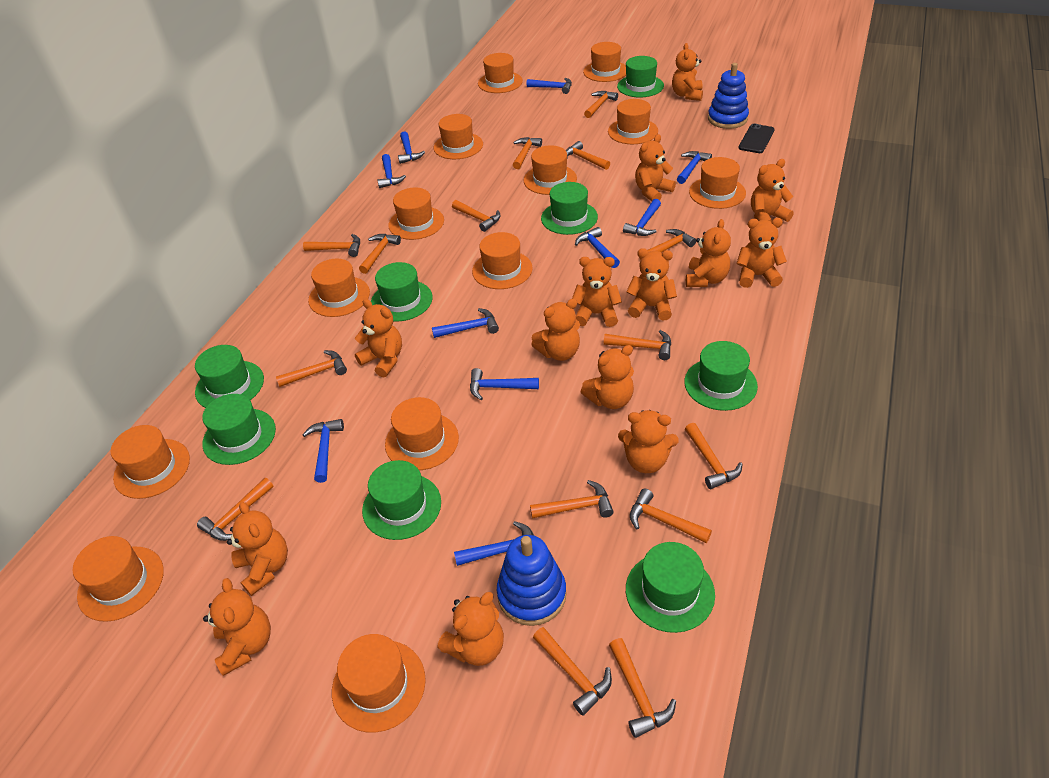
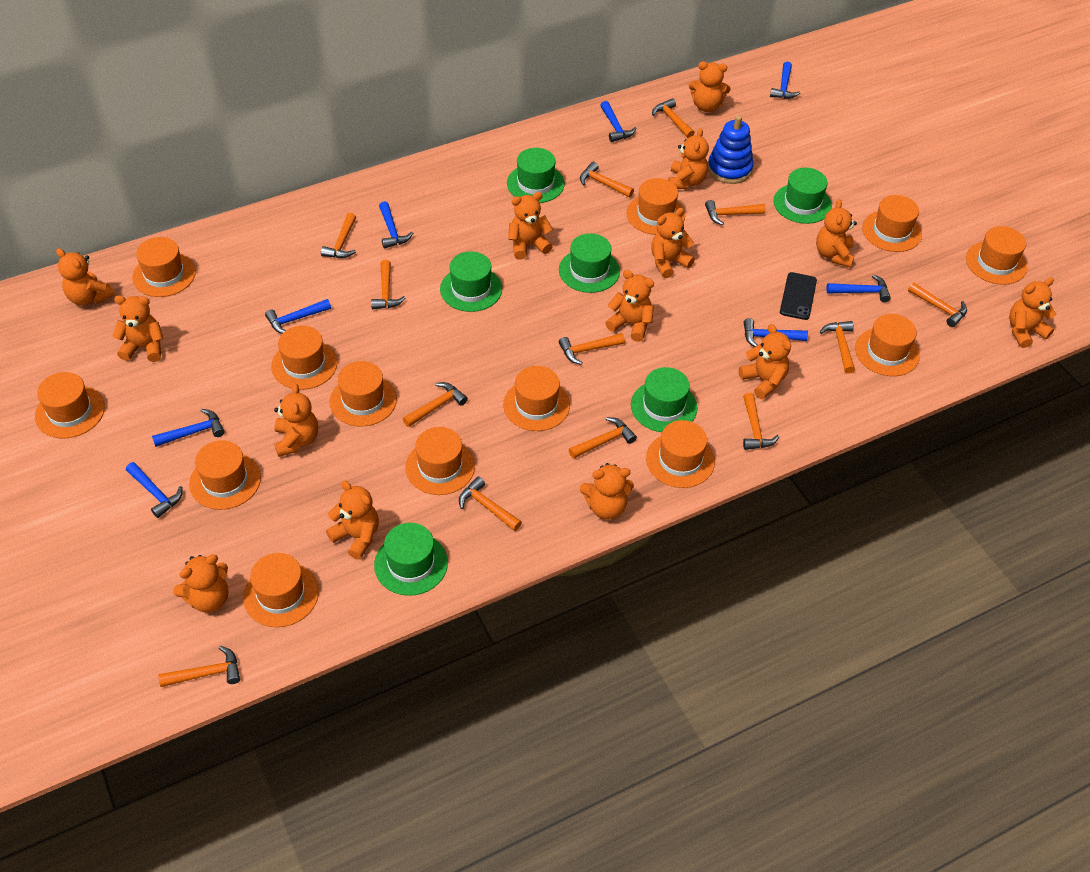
blue hammer: [303,419,344,483] [377,154,406,188] [398,132,425,164] [432,308,499,338] [454,521,534,566] [470,368,539,400] [526,78,572,94] [575,227,620,268] [623,199,661,236] [677,151,712,184] = 10 -> [126,462,183,518] [152,409,225,447] [265,299,331,334] [379,201,413,249] [600,101,636,142] [744,318,808,347] [770,62,800,99] [826,274,891,302] = 8
blue stacking toy: [497,535,567,626] [708,63,749,129] = 2 -> [708,115,753,184] = 1
green hat: [195,345,264,408] [202,394,276,465] [362,460,441,540] [371,262,433,321] [541,182,598,235] [617,56,664,97] [626,542,715,633] [684,341,758,411] = 8 -> [374,523,448,596] [440,251,502,312] [507,148,565,203] [559,233,620,293] [631,367,697,432] [773,168,832,224] = 6
orange hammer: [197,478,274,541] [276,350,347,387] [303,234,360,257] [359,234,401,274] [452,200,501,232] [513,137,542,169] [530,480,614,519] [533,627,612,716] [566,141,610,170] [584,91,618,118] [604,330,671,360] [609,638,676,738] [630,489,712,543] [640,229,696,260] [685,423,743,489] = 15 -> [158,646,240,687] [321,213,356,258] [371,260,406,310] [403,382,468,427] [459,477,522,531] [559,333,625,365] [569,417,637,459] [580,162,634,197] [652,98,695,138] [705,200,766,225] [743,393,779,450] [820,321,855,374] [908,283,967,327] = 13

